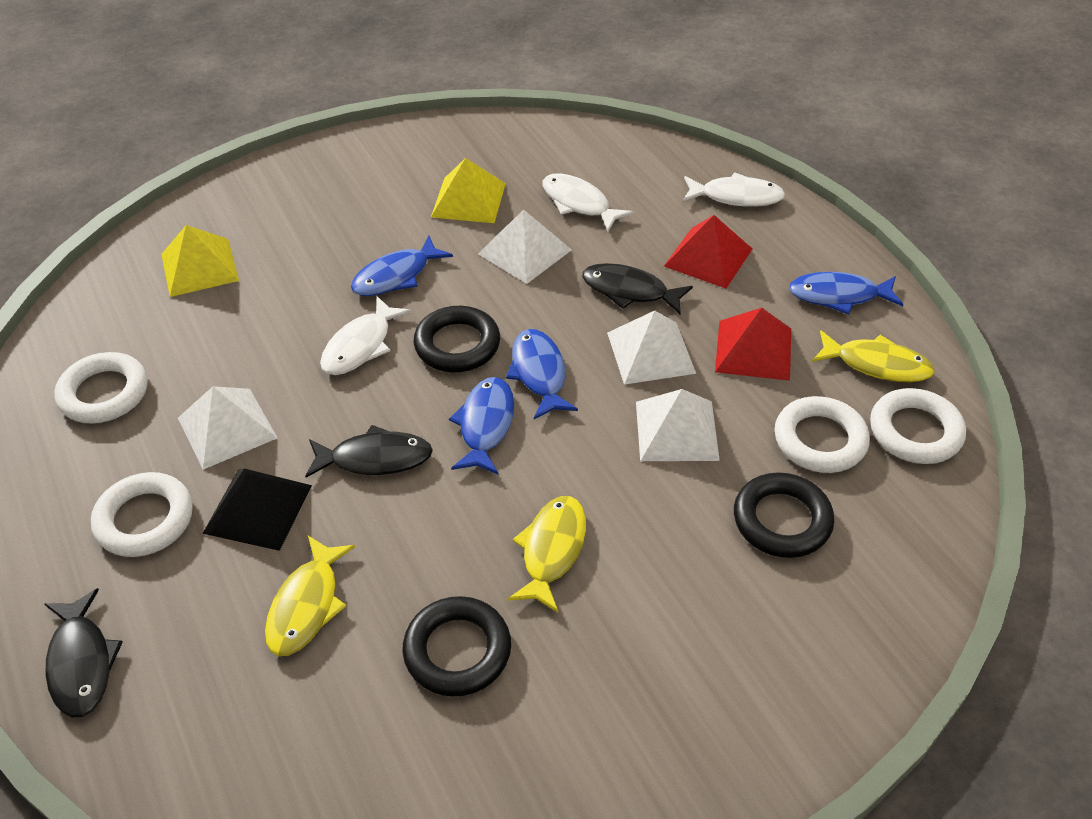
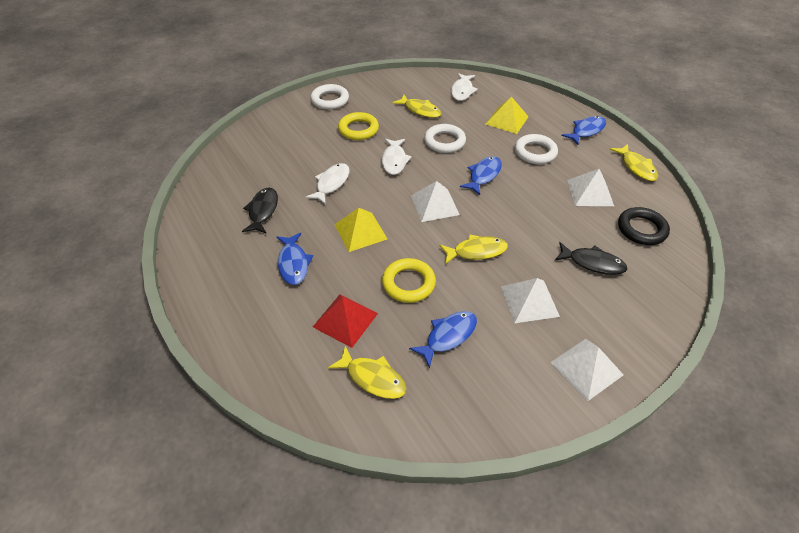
black fish: [45,588,123,718] [305,425,433,478] [582,263,693,314] = 3 -> [242,188,278,233] [555,242,627,275] = 2
black pyramid: [202,469,312,551] = 1 -> none = 0
black ring: [403,596,511,697] [414,306,500,372] [734,472,834,558] = 3 -> [618,207,670,245] = 1
red pyramid: [664,215,753,288] [715,308,791,381] = 2 -> [313,294,378,348] = 1
white ring: [54,352,148,423] [91,472,193,557] [775,396,870,473] [870,388,966,464] = 4 -> [311,84,349,110] [424,124,466,153] [515,134,558,164] = 3
yellow fish: [265,536,355,656] [508,496,586,612] [812,330,935,382] = 3 -> [328,346,407,399] [393,95,442,118] [439,234,508,264] [610,144,658,181] = 4
yellow ring: none = 0 -> [338,112,379,140] [382,258,436,303] = 2

